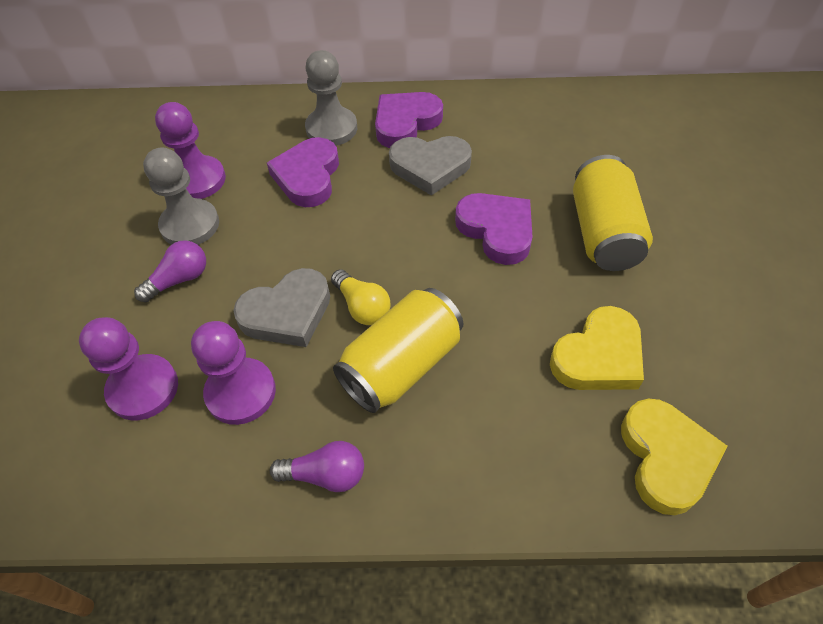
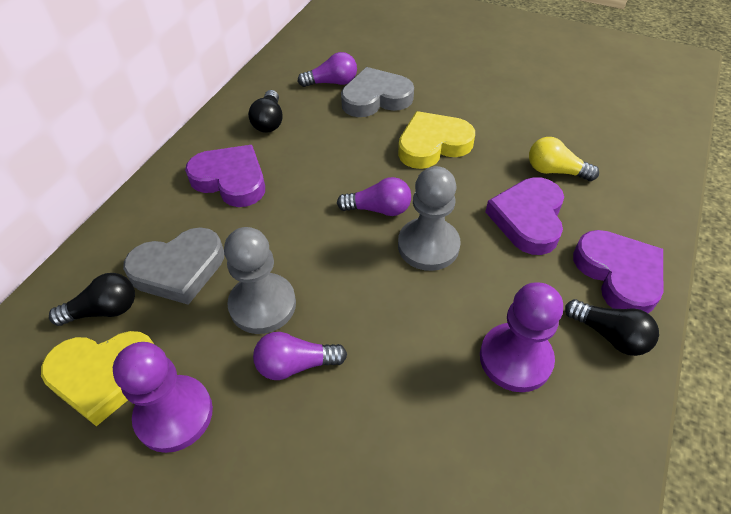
black light bulb: none = 0 -> [49,273,135,326] [248,90,283,133] [565,299,659,356] = 3
purple light bulb: [134,240,206,302] [270,441,364,492] = 2 -> [253,332,347,380] [298,52,357,87] [337,177,411,216] = 3
purple pawn: [79,317,178,420] [155,102,226,199] [191,321,276,425] = 3 -> [113,342,213,453] [480,282,563,392] = 2
yellow can: [333,288,463,413] [573,155,653,271] = 2 -> none = 0

